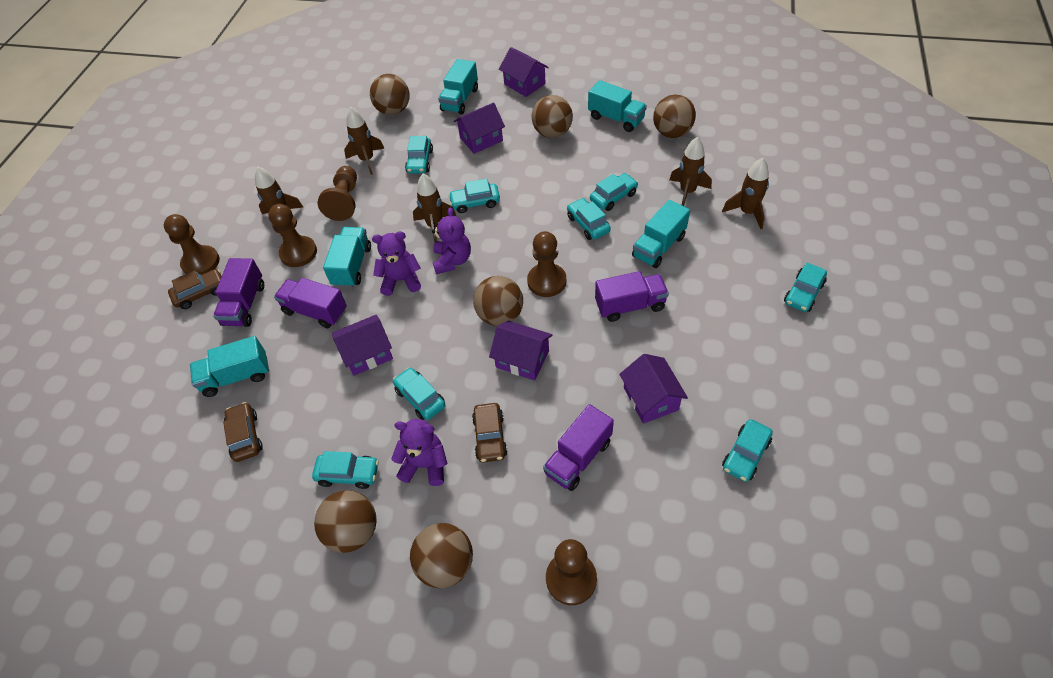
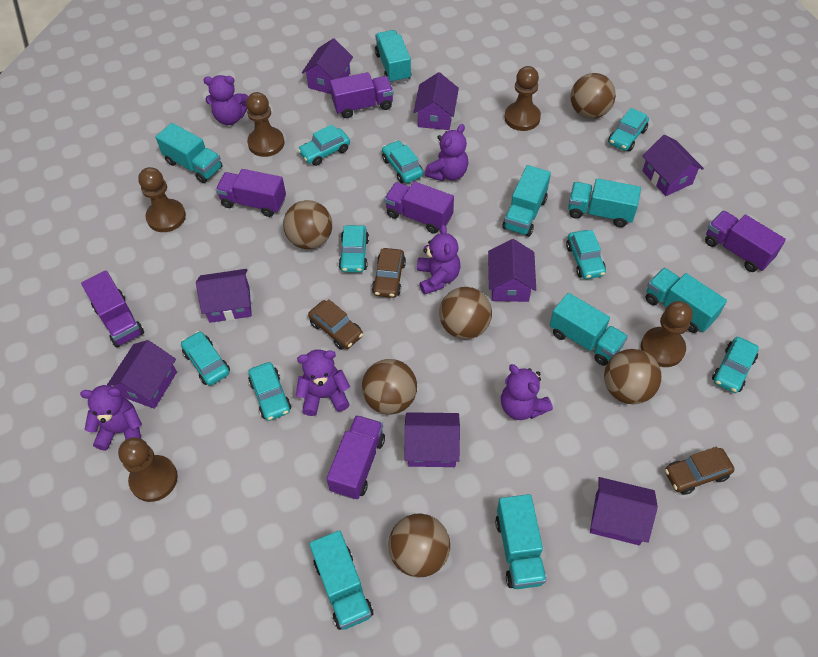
brown rocket: [255,166,303,236] [344,106,384,175] [413,174,456,243] [669,137,712,206] [722,158,769,229] = 5 -> none = 0
purple house: [332,315,393,376] [454,102,505,154] [489,321,553,380] [499,47,549,97] [619,354,688,424] = 5 -> [107,340,177,409] [196,269,252,323] [302,38,353,94] [405,412,460,467] [413,72,459,130] [488,239,536,302] [590,477,658,545] [642,135,704,196] = 8
purple teddy bear: [372,231,421,296] [391,419,448,486] [432,207,471,274] = 3 -> [80,385,142,451] [203,75,248,125] [296,349,350,416] [417,225,460,295] [424,124,468,181] [501,364,553,420] = 6
purple truck: [213,258,264,327] [274,278,347,329] [543,404,614,491] [595,271,669,322] = 4 -> [81,271,144,348] [216,169,286,217] [326,415,385,499] [330,72,393,118] [385,181,454,234] [705,211,786,272] = 6
turquoise truck: [190,336,269,397] [323,227,371,288] [438,59,478,115] [588,80,647,132] [632,200,690,268] = 5 -> [156,123,222,183] [309,530,373,630] [375,30,411,83] [495,494,547,589] [502,165,551,237] [550,293,628,366] [568,178,641,227] [646,268,727,333] = 8

